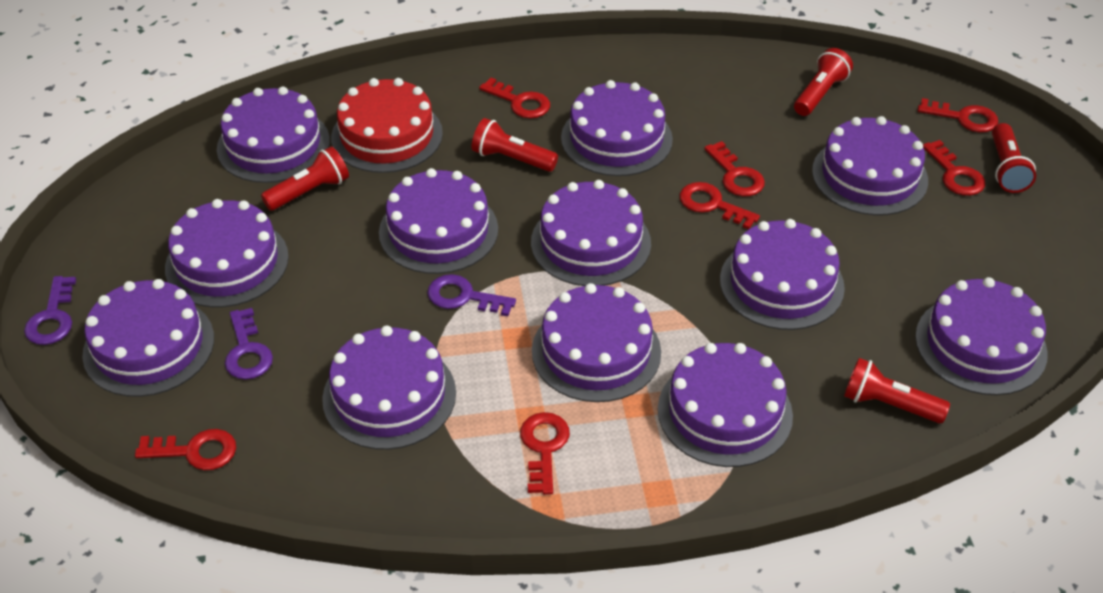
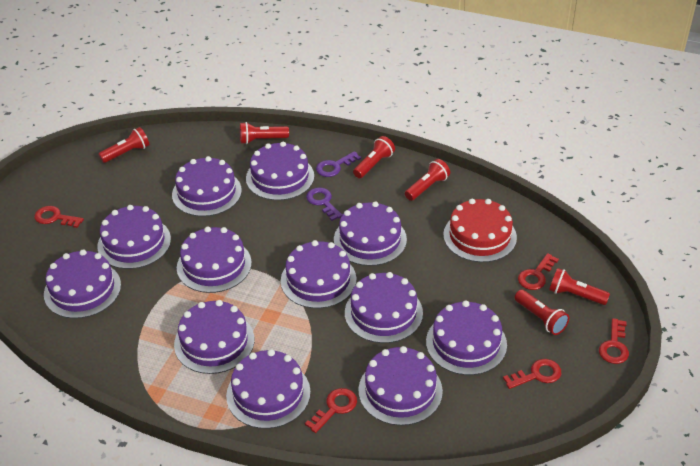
purple key: [24,276,76,345] [225,308,273,379] [427,274,516,316] = 3 -> [306,187,342,221] [316,151,361,177] = 2
red flashlight: [261,146,349,211] [472,118,558,172] [794,48,853,116] [844,358,950,423] [992,123,1036,193] = 5 -> [99,127,149,163] [240,122,289,144] [353,136,395,178] [405,159,450,201] [515,290,569,335] [549,268,610,305] = 6
red key: [135,429,236,470] [479,78,550,118] [520,412,570,495] [679,182,760,229] [704,141,765,196] [917,98,998,133] [923,140,985,196] = 7 -> [34,206,84,228] [305,388,357,433] [503,359,561,389] [518,253,559,290] [599,318,629,364] = 5

